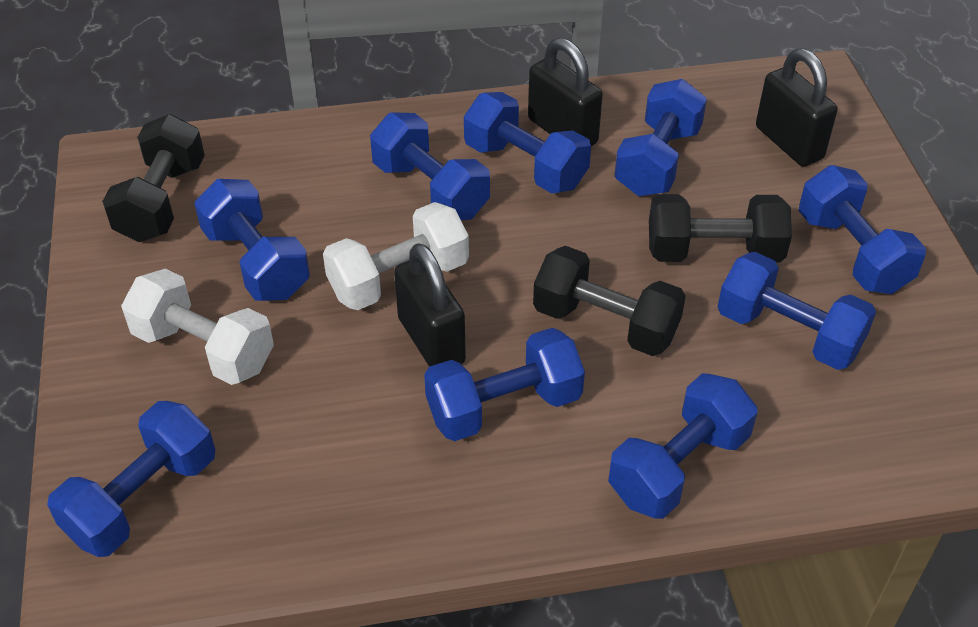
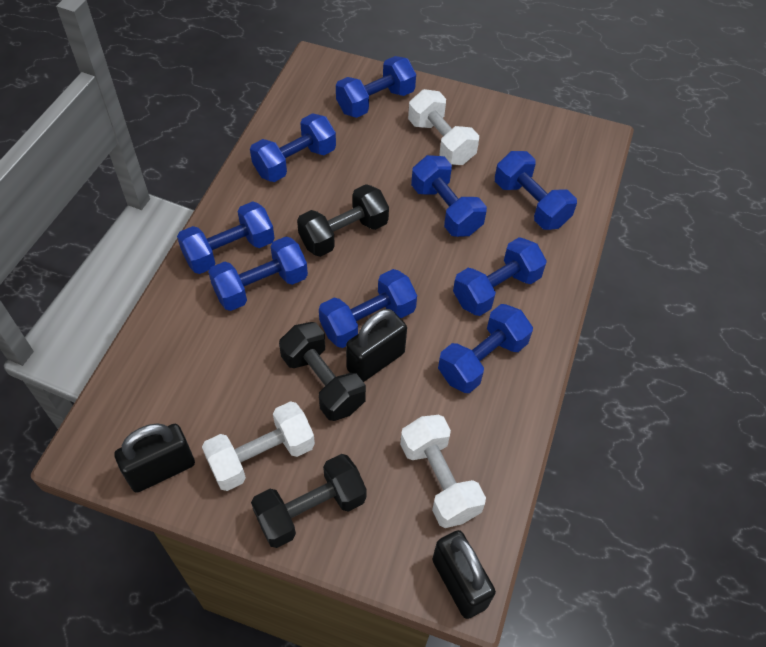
white dumbbell: [121,269,274,385] [323,202,469,310] = 2 -> [202,401,315,491] [400,415,486,528] [408,89,479,165] = 3

